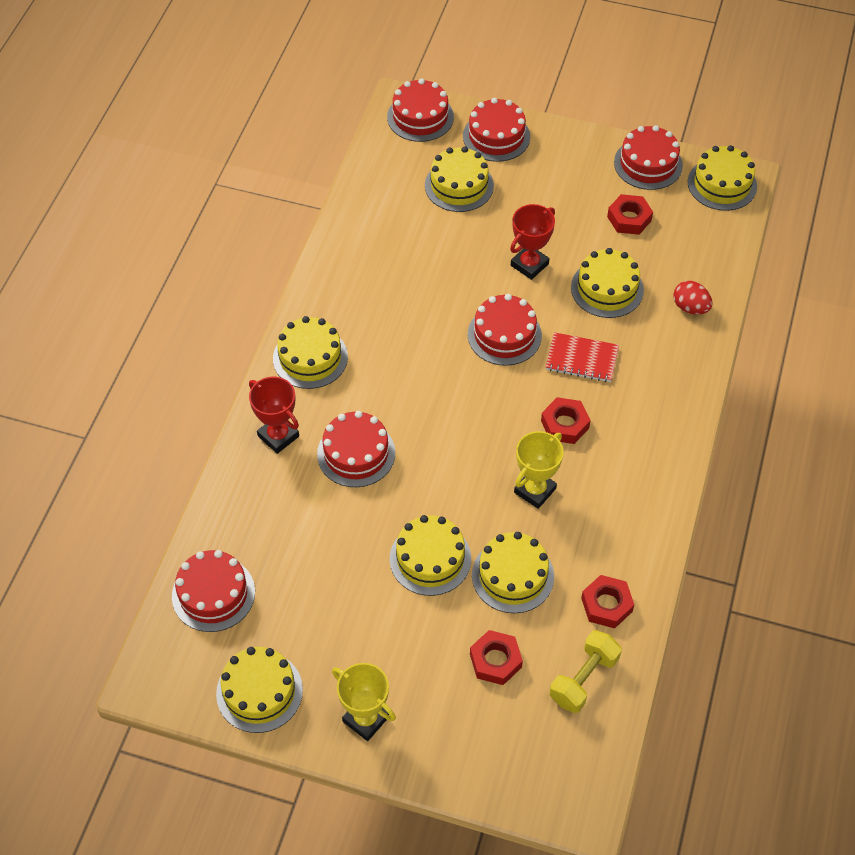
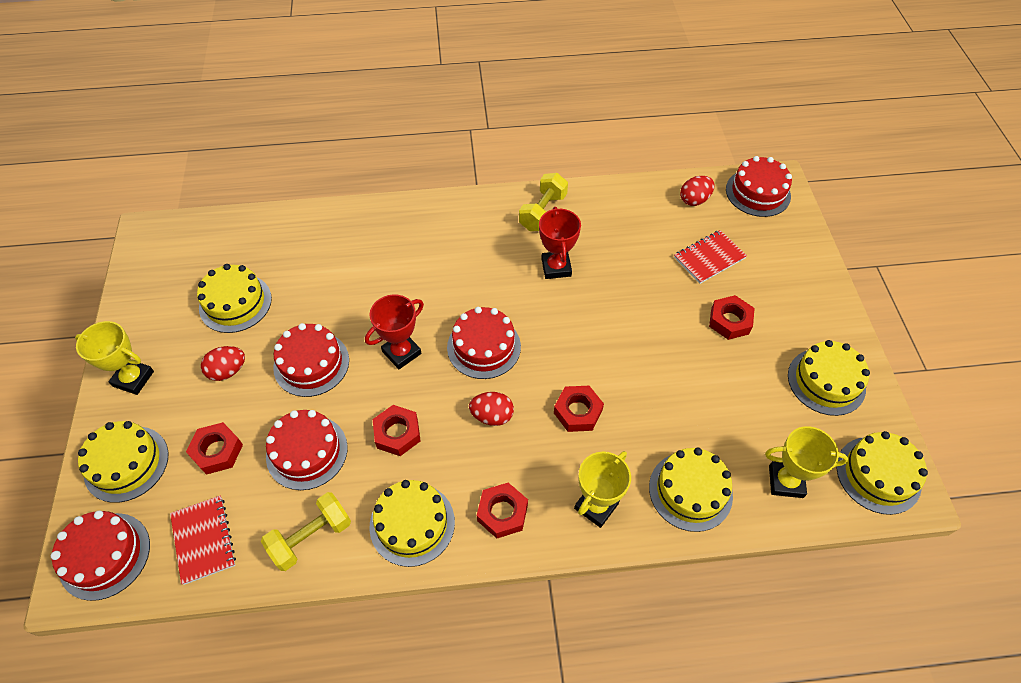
red cake: [172,550,255,632] [317,411,395,487] [387,78,454,142] [463,98,530,162] [468,294,542,366] [614,125,683,190] = 6 -> [51,510,150,601] [266,410,348,490] [273,323,349,397] [447,307,521,379] [726,156,792,217] = 5
red egg: [673,281,713,314] = 1 -> [201,346,245,381] [469,392,514,426] [680,176,715,206] = 3
red notebook: [546,332,619,382] = 1 -> [170,495,236,585] [674,230,747,284] = 2
red nut: [470,630,523,685] [541,397,591,444] [581,575,634,628] [607,194,653,235] = 4 -> [186,422,243,475] [373,405,421,456] [477,483,528,538] [554,386,604,432] [709,295,755,340] = 5
yellow cake: [216,647,303,733] [273,316,348,389] [390,515,471,596] [425,146,494,212] [472,532,554,613] [571,248,644,318] [687,145,757,211] = 7 -> [78,421,168,503] [197,264,272,333] [370,480,455,567] [649,448,733,532] [788,340,870,416] [836,431,928,515] = 6
yellow dumbbell: [550,630,622,713] = 1 -> [261,492,351,571] [519,173,568,231] = 2
yellow trophy: [332,663,396,741] [514,431,564,509] = 2 -> [75,321,154,395] [574,451,631,528] [765,426,848,498] = 3

